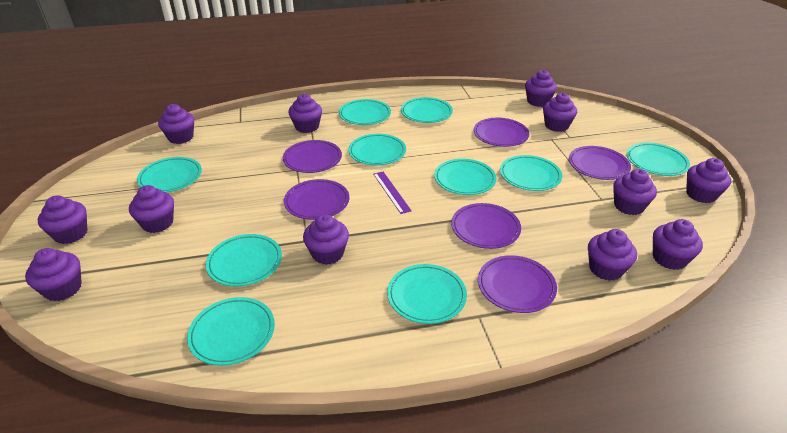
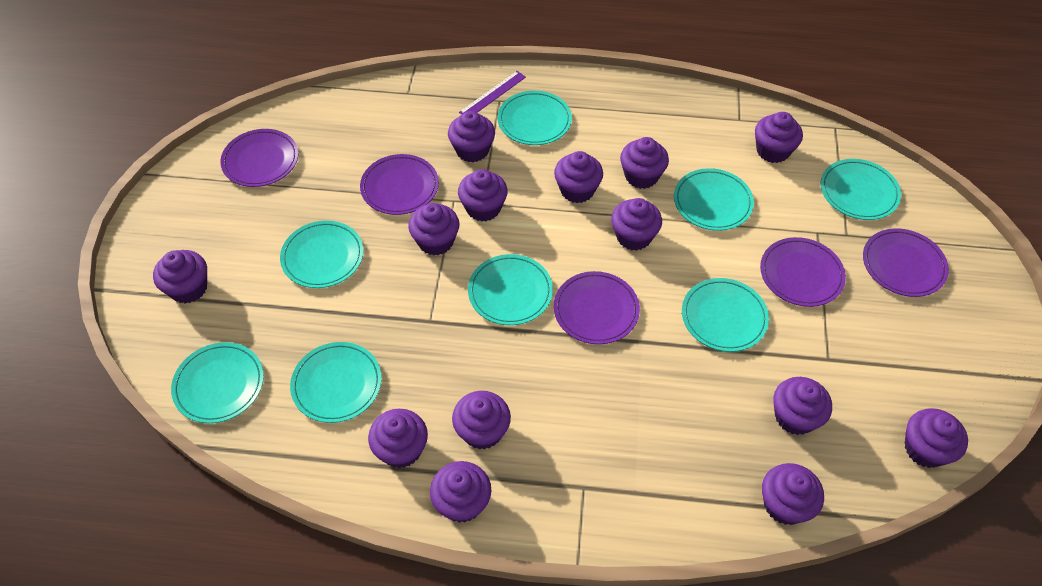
purple cupcake: [25,248,82,301] [38,195,87,244] [129,185,174,233] [158,104,194,144] [288,94,322,133] [303,214,349,265] [525,70,557,107] [543,93,577,132] [588,229,637,281] [613,169,657,215] [653,219,703,270] [686,158,731,203] = 12 -> [153,250,207,303] [368,409,428,468] [408,203,459,256] [430,461,491,523] [448,111,495,162] [452,391,511,450] [458,169,508,222] [554,151,603,203] [611,198,662,251] [620,137,669,189] [755,112,803,163] [762,463,824,525] [773,377,832,435] [905,408,968,468] = 14
purple plate: [283,140,342,173] [284,179,350,220] [451,203,521,249] [473,118,529,147] [478,255,557,313] [569,146,631,180] = 6 -> [220,129,298,187] [360,154,439,215] [554,271,640,344] [760,237,846,307] [863,228,949,297] = 5
turquoise plate: [137,157,202,193] [187,297,275,366] [206,234,282,286] [339,99,391,125] [348,134,406,165] [387,264,467,324] [401,97,453,123] [434,159,497,195] [500,155,562,191] [627,143,690,176] = 10 -> [171,342,264,423] [280,221,363,288] [290,342,382,423] [468,254,553,325] [498,91,572,145] [674,168,754,231] [682,278,769,352] [820,159,901,220] = 8

